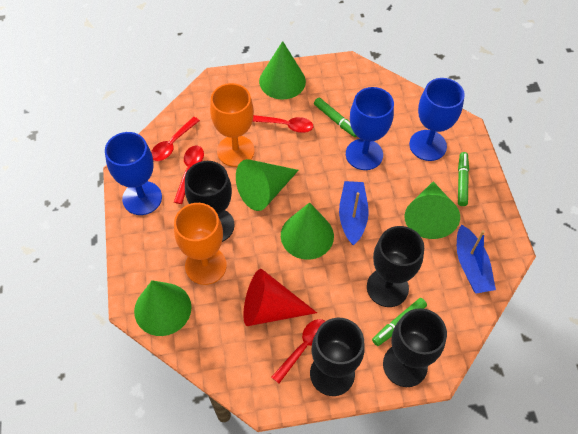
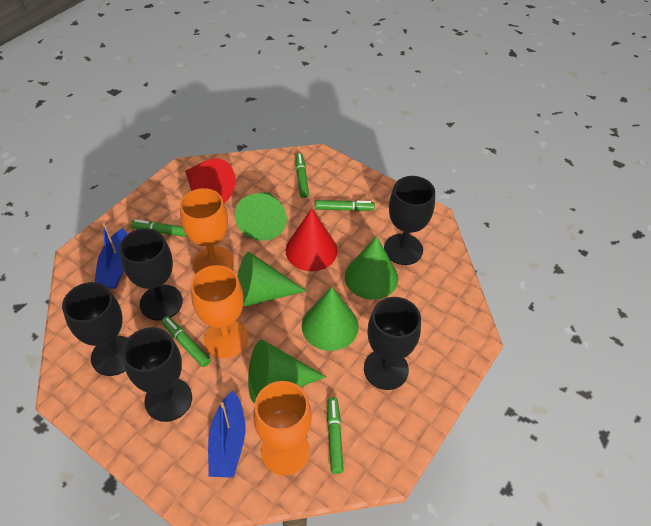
black goblet: [185,161,235,242] [310,318,365,396] [367,226,424,307] [383,308,447,387] = 4 -> [62,282,128,376] [119,228,183,321] [122,327,192,422] [364,297,421,390] [384,176,435,265] = 5
blue goblet: [105,132,162,215] [346,87,394,170] [409,78,465,161] = 3 -> none = 0
green marker: [314,98,357,137] [372,298,427,346] [458,152,469,206] = 3 -> [131,220,187,237] [162,316,211,367] [295,153,309,198] [316,200,375,211] [327,397,344,474] = 5
orange goblet: [174,203,227,285] [210,83,255,167] = 2 -> [180,188,233,273] [191,265,248,358] [253,381,312,475] = 3
red cone: [243,269,317,326] = 1 -> [185,158,236,203] [286,208,338,271] = 2
red spoon: [151,117,200,161] [174,146,204,204] [253,115,313,133] [271,319,325,383] = 4 -> none = 0

